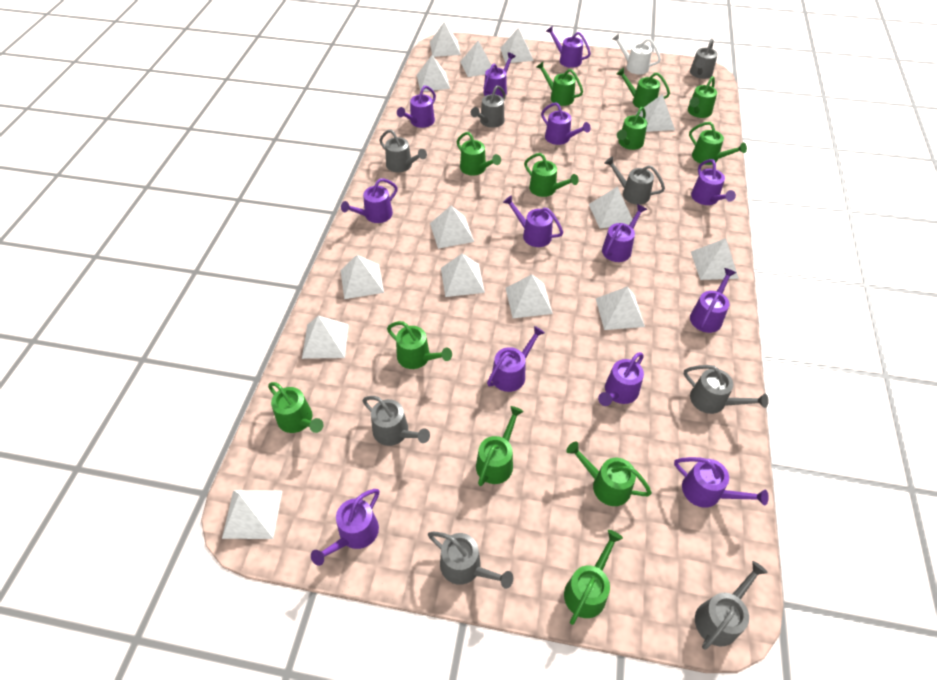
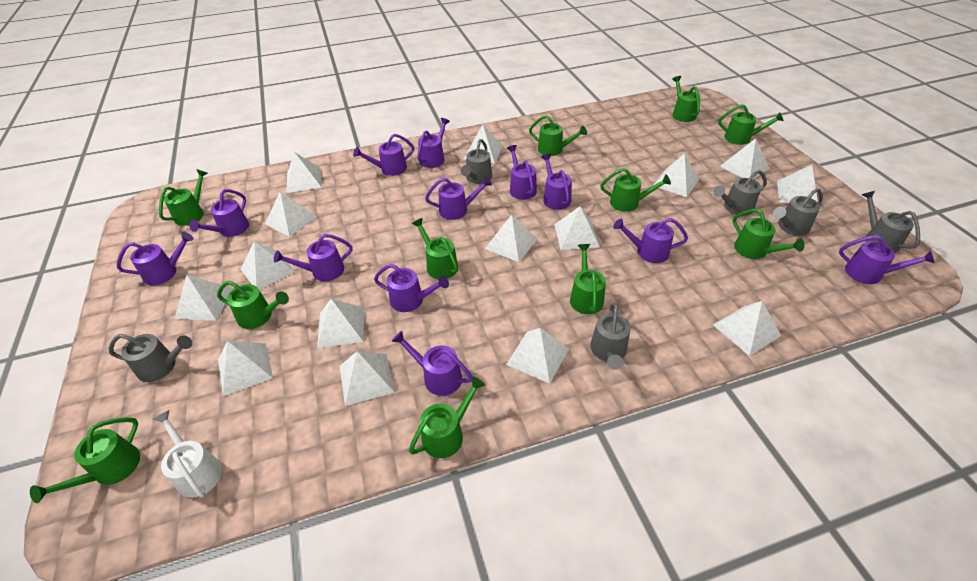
green watering can: [268,382,324,433] [387,321,452,369] [457,132,501,176] [476,406,524,486] [524,153,579,197] [537,62,583,106] [564,530,623,625] [566,441,652,506] [616,68,670,108] [617,107,647,150] [688,76,717,118] [689,122,747,165] = 12 -> [30,417,140,503] [159,169,207,226] [217,281,289,329] [409,376,485,458] [412,218,458,279] [529,115,587,156] [570,244,606,314] [600,168,671,212] [672,76,701,122] [718,104,784,145] [733,209,805,259] = 11
grey watering can: [363,396,430,446] [379,129,427,172] [428,532,513,589] [471,85,506,128] [604,156,665,205] [684,365,769,414] [690,38,718,79] [695,561,768,650] = 8 -> [108,334,192,382] [461,139,492,184] [590,303,630,370] [713,170,767,216] [773,188,823,236] [861,191,920,253] = 6
purple watering can: [311,489,379,566] [341,178,398,223] [397,86,436,128] [484,52,516,98] [487,326,545,392] [503,195,563,247] [541,102,591,145] [546,26,591,68] [598,352,644,406] [602,204,647,262] [674,457,769,508] [690,268,736,333] [691,159,736,205] = 13 -> [117,232,194,285] [189,189,249,237] [274,234,353,281] [353,134,414,176] [374,264,449,312] [392,331,472,396] [417,118,450,168] [425,177,492,220] [507,145,537,200] [541,154,572,210] [613,218,688,263] [839,235,935,284] = 12
white pyramid: [222,490,282,539] [302,316,349,359] [340,255,384,299] [417,55,450,92] [430,22,461,57] [430,206,474,249] [441,254,485,297] [460,41,492,77] [500,28,534,63] [506,274,553,318] [589,186,633,229] [596,286,645,330] [636,94,675,132] [691,238,739,280] = 14 -> [175,275,234,321] [218,341,273,396] [241,241,295,290] [265,192,317,237] [287,152,322,193] [317,299,364,348] [340,351,395,406] [464,124,503,163] [485,214,537,262] [506,328,569,384] [554,206,600,250] [653,153,699,197] [713,301,781,356] [720,139,770,179] [777,165,818,203] = 15

